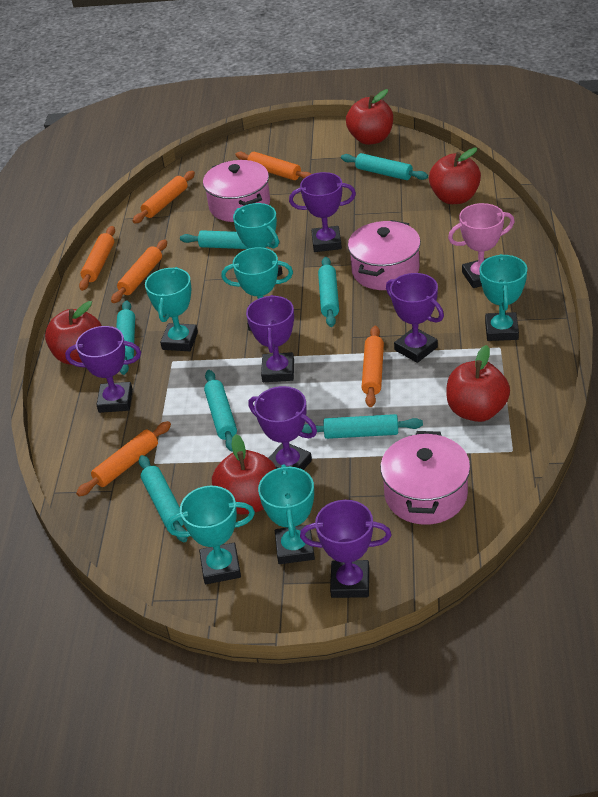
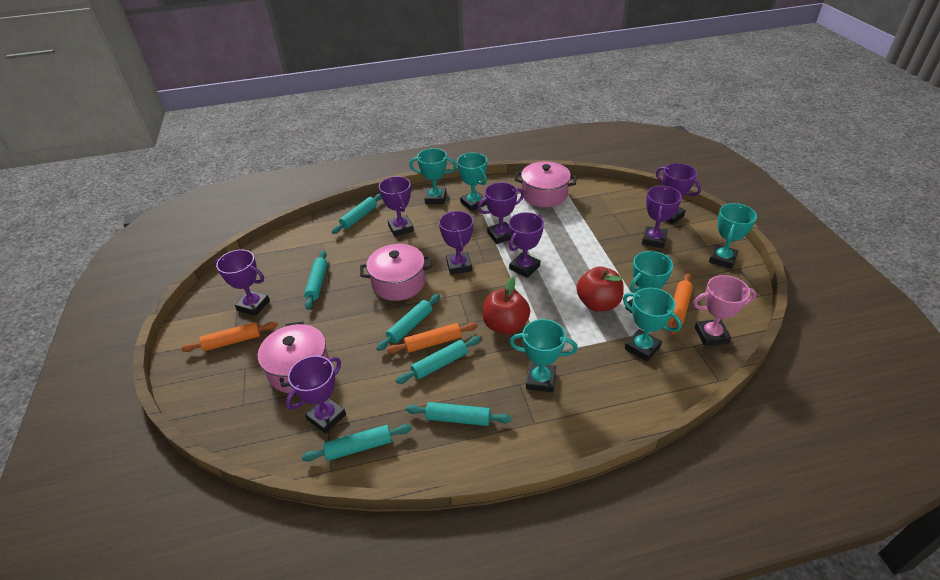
orange rolling pin: [76,421,171,497] [79,226,115,291] [111,240,167,303] [133,171,195,224] [235,152,311,180] [361,326,384,407] = 6 -> [181,322,278,352] [387,323,478,353] [669,273,693,335] = 3
purple trophy: [65,326,141,413] [246,295,294,382] [248,386,317,470] [289,172,356,252] [300,500,391,598] [386,273,444,363] = 6 -> [215,249,270,316] [286,356,346,434] [379,176,414,237] [439,211,474,275] [478,182,524,244] [509,212,544,278] [642,186,682,248] [656,163,701,224] = 8
red apple: [45,301,102,365] [212,434,276,515] [346,89,393,145] [429,148,481,204] [446,345,510,422] = 5 -> [483,277,530,335] [576,267,624,312] = 2
turquoise rolling pin: [116,300,135,375] [139,455,188,542] [180,230,279,249] [204,370,237,452] [302,414,423,439] [318,257,339,327] [341,153,428,180] = 7 -> [302,424,412,462] [304,250,328,310] [332,193,382,234] [376,294,440,351] [396,336,481,384] [406,402,511,426] = 6

